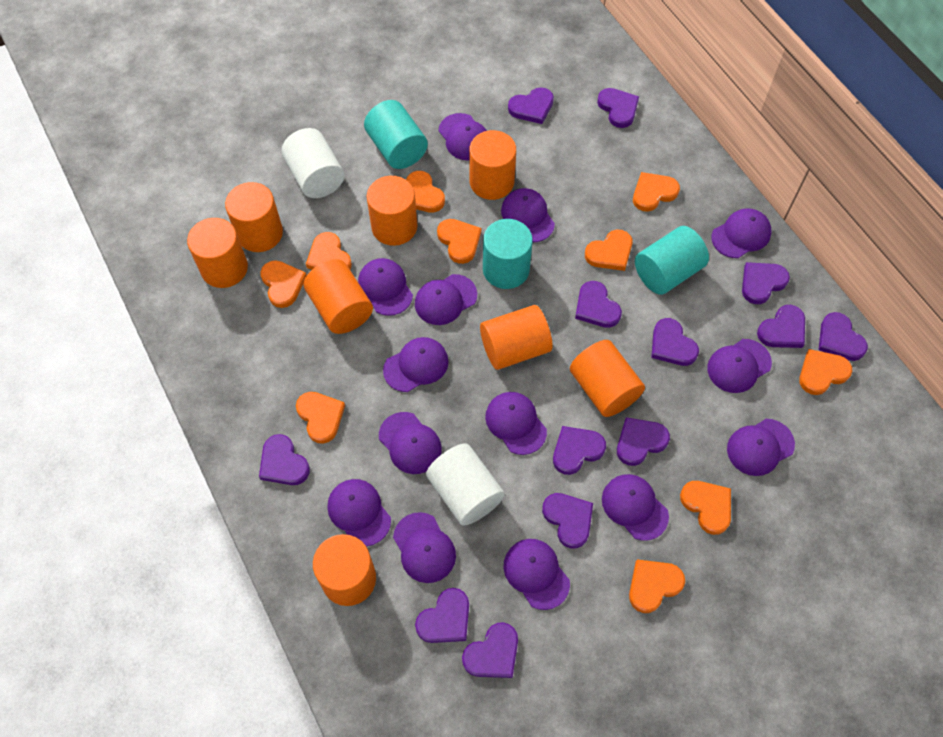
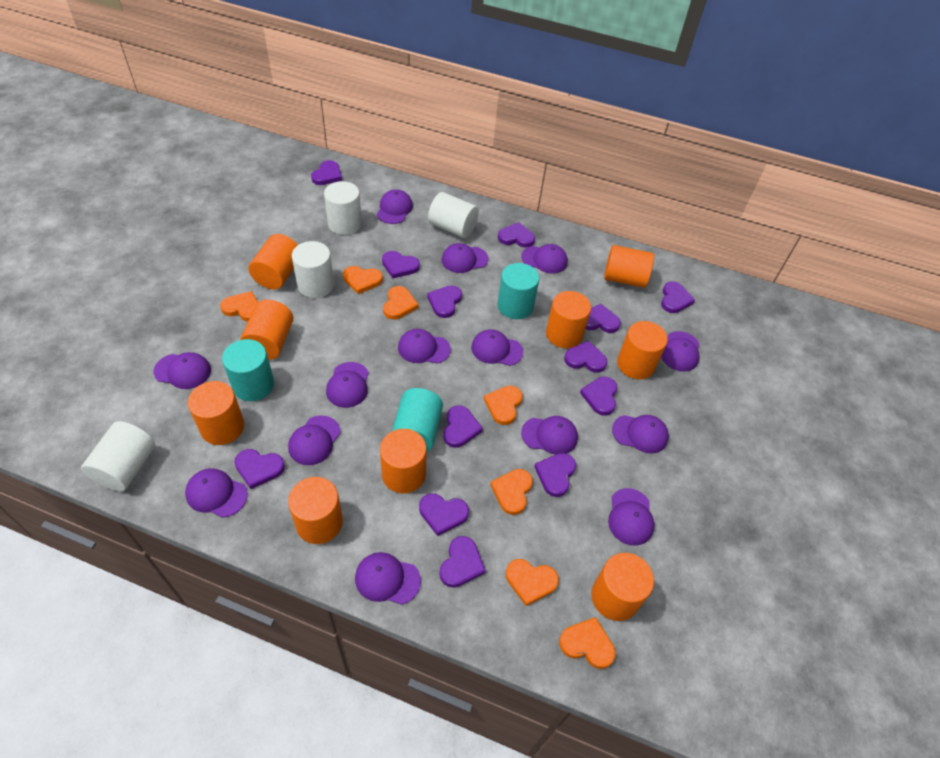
orange cylinder: [187,218,248,288] [225,182,283,252] [304,259,373,334] [313,534,376,606] [367,176,417,246] [470,130,516,200] [480,305,552,370] [570,340,645,417] = 8 -> [188,381,244,445] [240,300,293,360] [248,234,298,290] [288,477,343,544] [380,429,427,493] [546,291,591,348] [591,553,654,621] [604,245,654,288] [617,321,668,379] = 9
orange heart: [260,260,307,308] [296,392,345,444] [306,232,352,270] [406,171,445,213] [437,219,481,264] [585,230,633,271] [629,560,685,613] [633,172,680,212] [680,481,731,535] [799,349,852,395] = 10 -> [220,291,258,322] [343,266,383,294] [383,286,419,319] [484,386,523,425] [490,469,533,515] [506,559,559,606] [559,617,615,669] = 7
white cylinder: [281,128,344,198] [426,443,505,526] = 2 -> [81,421,155,491] [292,241,334,298] [324,181,362,235] [428,192,479,238] = 4

